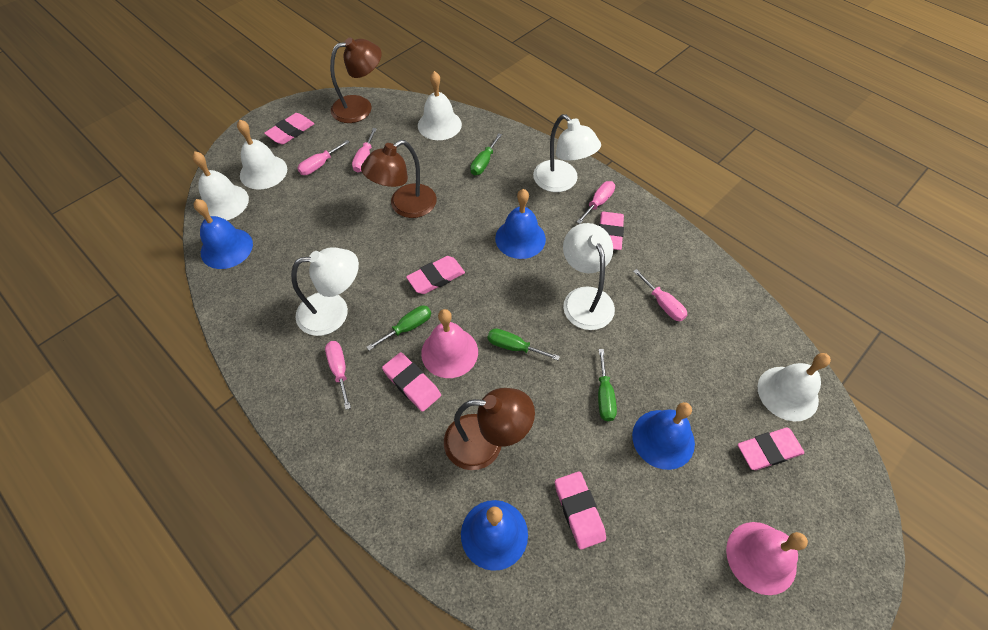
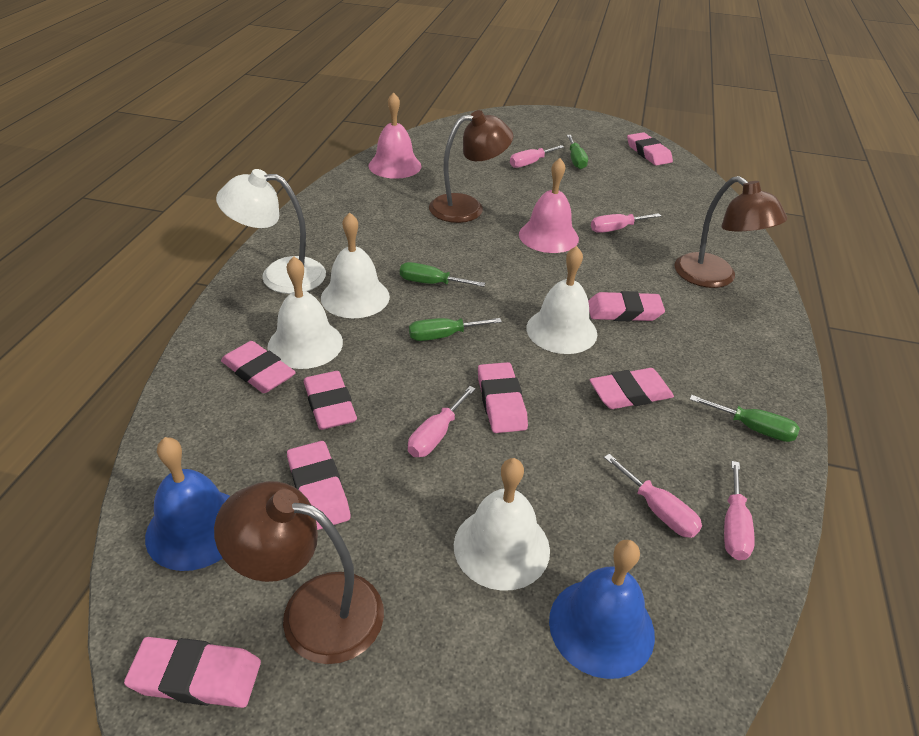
blue bell: [194,199,253,269] [461,500,528,571] [495,189,546,259] [632,402,695,470] = 4 -> [145,437,230,571] [549,540,655,679] = 2
pink eraser: [264,113,314,145] [382,352,441,412] [406,256,465,294] [555,471,606,550] [599,212,624,250] [738,428,804,470] = 6 -> [124,637,261,708] [221,341,296,393] [287,441,350,530] [304,371,357,430] [478,362,528,433] [588,291,665,321] [590,368,674,409] [627,132,673,166] = 8
white lamp: [291,247,359,336] [533,114,601,192] [563,223,615,330] = 3 -> [216,169,326,294] = 1

